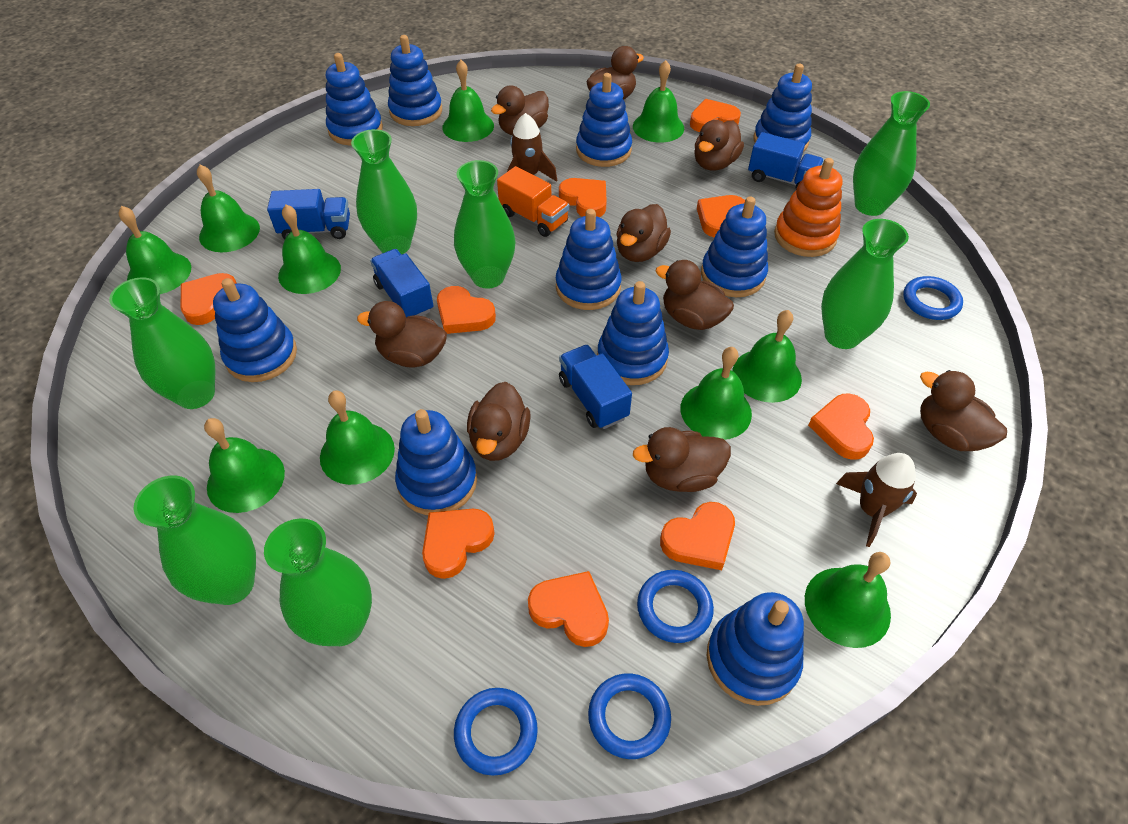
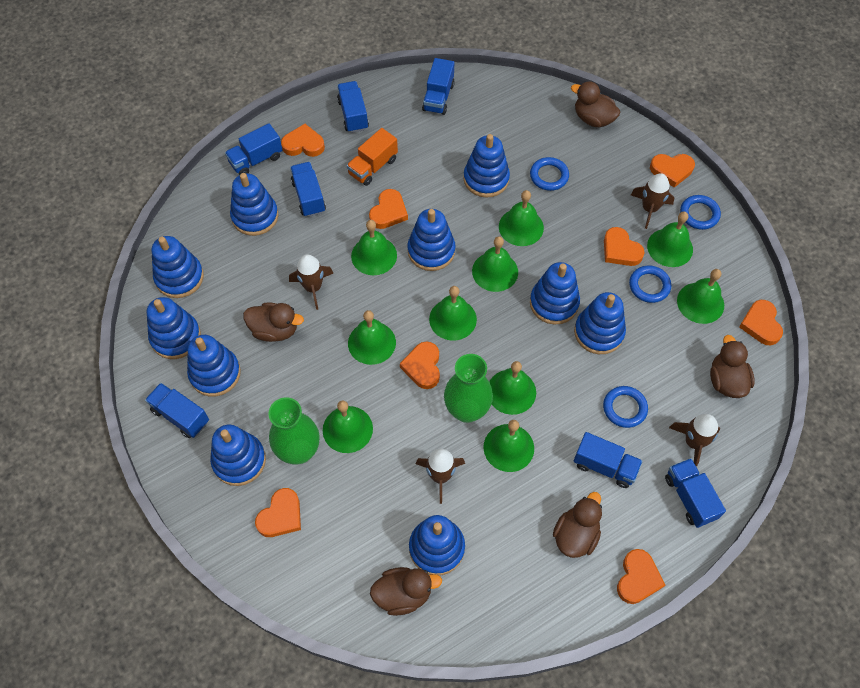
blue truck: [267,189,350,239] [370,249,434,317] [559,345,632,429] [748,132,824,189] = 4 -> [145,383,209,438] [225,123,282,175] [290,162,326,217] [337,81,369,133] [422,58,455,115] [573,432,643,488] [665,458,726,528] = 7
brown duck: [357,301,447,368] [467,382,531,461] [491,85,549,135] [587,46,644,100] [616,204,671,262] [633,427,731,492] [656,260,734,330] [694,120,744,171] [920,370,1007,451] = 9 -> [243,302,304,342] [370,567,442,616] [553,492,602,558] [571,81,620,127] [710,335,755,398] = 5
brown rocket: [507,113,557,182] [836,453,917,547] = 2 -> [289,254,334,310] [416,449,465,504] [631,173,674,229] [669,414,720,467] = 4
green vase: [109,277,216,409] [134,475,256,605] [264,518,372,646] [351,129,417,255] [454,160,515,289] [821,219,909,349] [853,91,930,216] = 7 -> [269,397,320,464] [444,354,493,423] = 2
orange heart: [181,273,237,325] [422,509,495,579] [437,286,496,334] [528,571,609,647] [559,178,607,217] [660,502,735,570] [690,99,741,132] [697,195,745,237] [808,393,874,460] = 9 -> [255,488,301,537] [281,124,325,157] [369,189,408,229] [400,341,440,389] [604,227,645,266] [617,549,665,604] [650,154,695,188] [739,300,783,345] = 8
orange stacking toy: [774,158,843,257] = 1 -> none = 0

